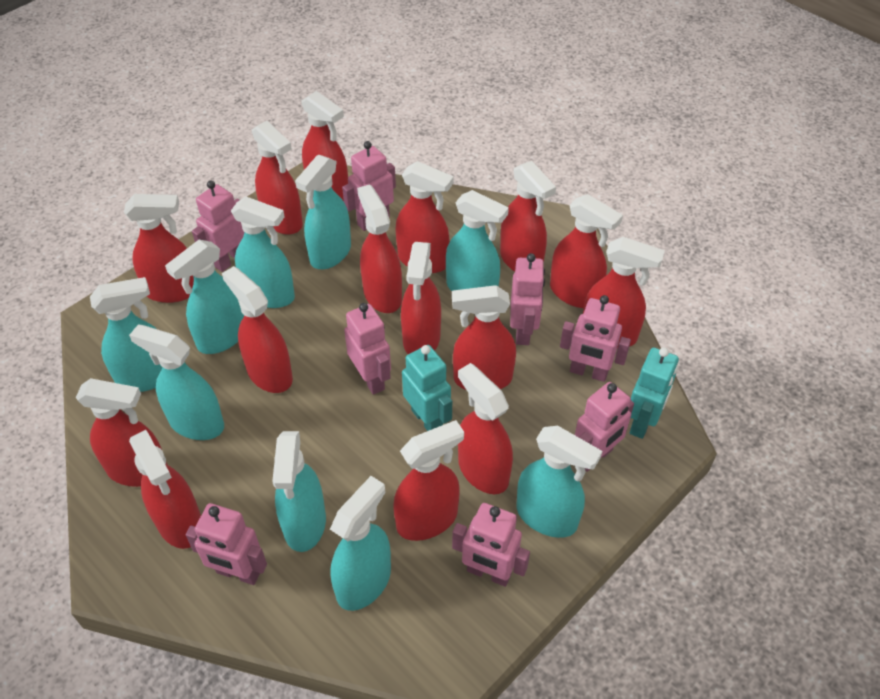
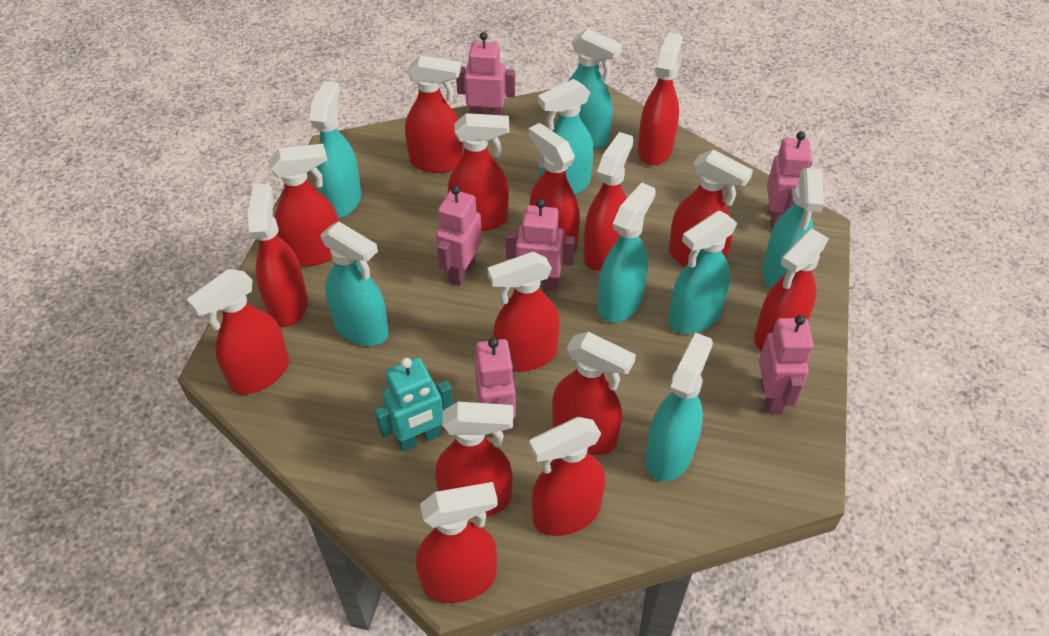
pink robot: [186,503,267,585] [192,181,244,272] [342,141,396,231] [344,303,391,395] [452,503,530,587] [510,253,545,345] [560,295,631,382] [575,382,634,472] = 8 -> [436,185,482,286] [456,32,515,115] [475,338,516,437] [506,199,575,292] [759,315,814,414] [767,131,812,230] = 6
turquoise robot: [402,345,452,431] [630,347,679,439] = 2 -> [374,358,453,452] = 1
turquoise spray bottle: [90,277,163,392] [129,324,224,440] [165,240,244,354] [231,196,295,308] [272,431,326,552] [295,155,351,269] [330,476,391,611] [446,190,509,291] [516,426,602,538] = 9 -> [310,81,361,218] [321,221,389,346] [538,79,594,195] [567,29,622,148] [597,183,656,323] [646,333,713,481] [668,211,738,334] [762,168,824,289] = 8

